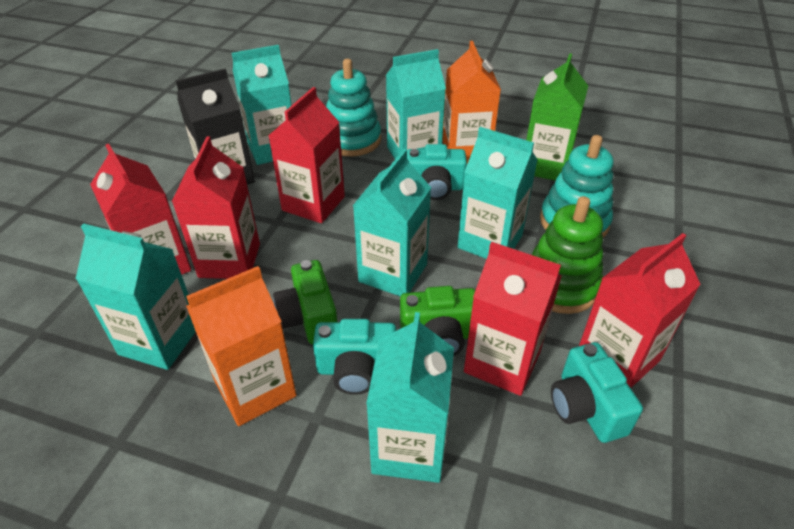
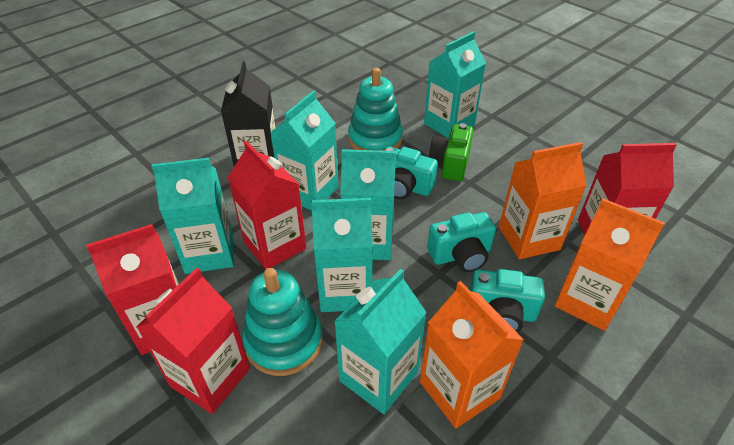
green camera: [273,260,337,345] [400,286,475,356] = 2 -> [429,123,473,181] = 1
green carton: [526,53,588,180] = 1 -> none = 0
green stacking toy: [532,196,603,314] = 1 -> none = 0
orange carton: [186,266,297,426] [442,41,501,164] = 2 -> [420,281,524,428] [499,142,587,259] [555,198,665,331] = 3
red carton: [90,144,191,275] [172,136,260,279] [268,87,345,223] [464,242,562,396] [579,233,701,388] = 5 -> [86,224,179,355] [136,268,250,414] [227,141,306,270] [578,143,677,236] = 4

